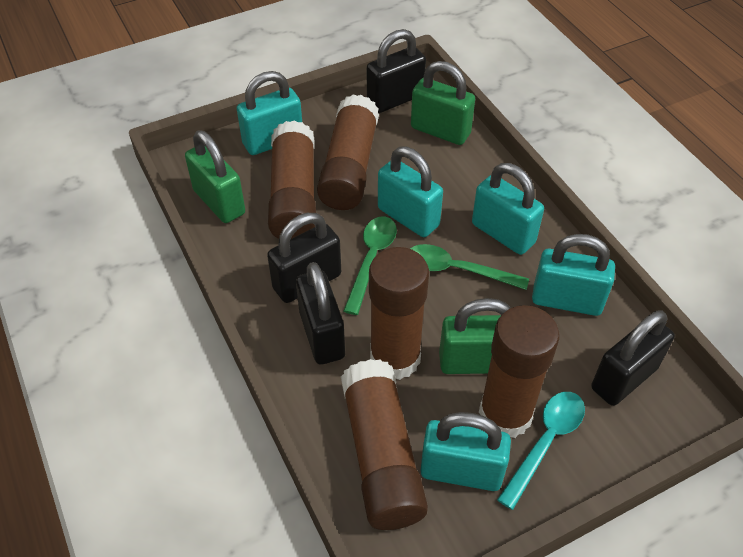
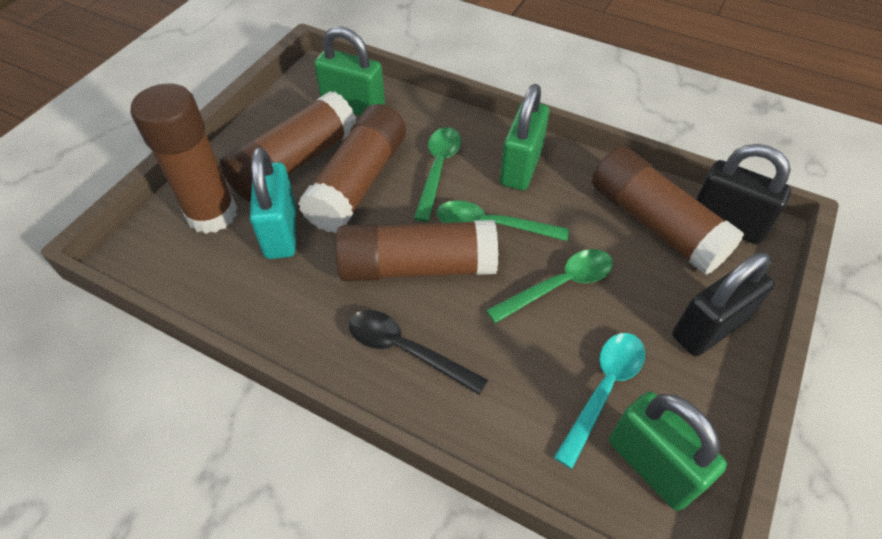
black padlock: [267,213,341,303] [296,262,345,365] [367,29,426,113] [591,310,675,406] = 4 -> [672,253,775,356] [696,144,791,244] = 2
black spoon: none = 0 -> [349,310,488,395] = 1
green spoon: [343,216,397,315] [410,244,529,290] = 2 -> [414,127,461,222] [437,201,569,241] [486,249,613,323] = 3
turquoise padlock: [236,71,302,155] [378,146,443,237] [420,412,511,491] [472,163,544,255] [532,234,615,316] = 5 -> [250,148,296,259] = 1

